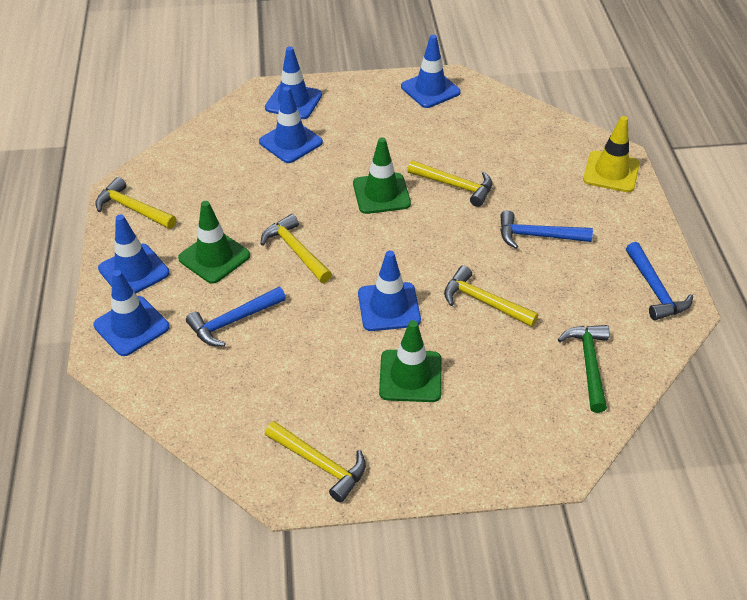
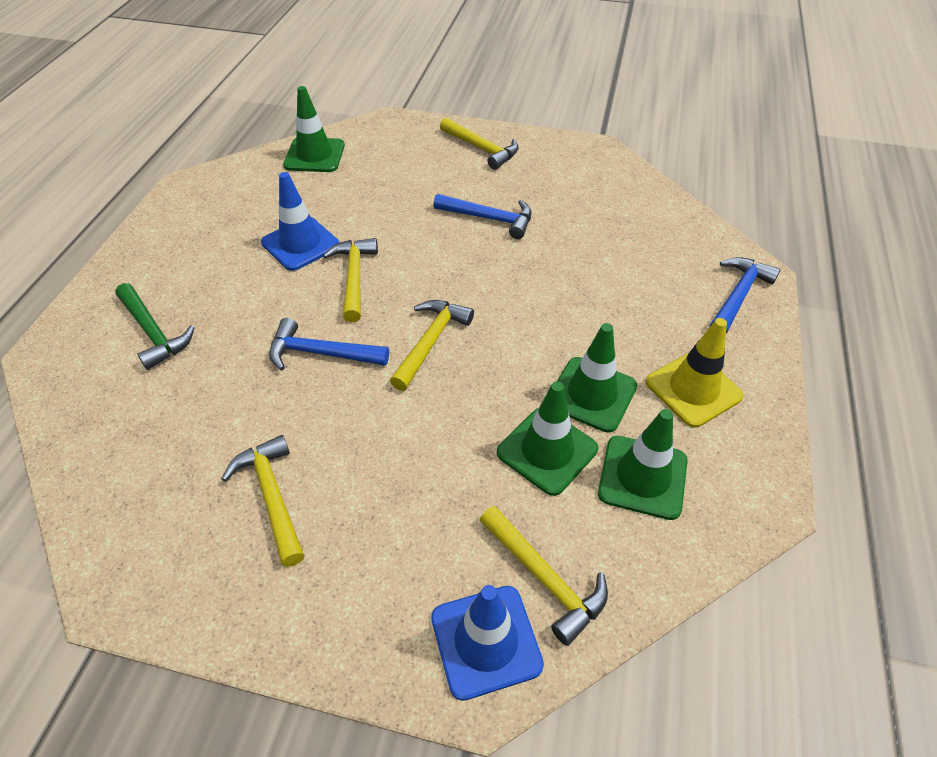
blue traffic cone: [93,270,170,356] [98,214,170,293] [259,86,323,163] [265,46,322,119] [358,251,421,331] [401,35,461,108] = 6 -> [261,172,339,271] [431,585,544,701] = 2
green traffic cone: [178,201,250,284] [353,138,411,214] [379,320,442,402] = 3 -> [283,86,345,172] [497,381,598,496] [557,323,637,433] [598,409,688,520] = 4

